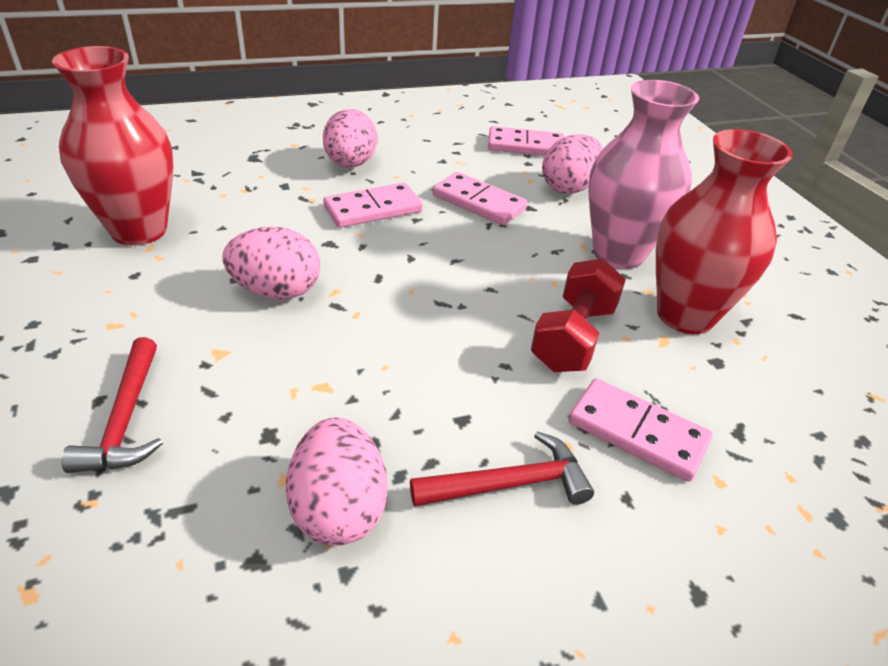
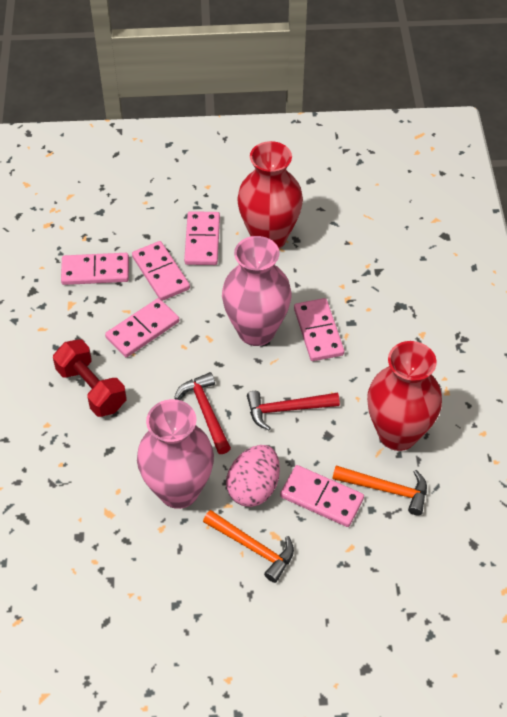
orange hammer: none = 0 -> [203,510,294,583] [332,466,427,515] = 2
pink domino: [323,182,423,228] [433,172,527,225] [488,126,564,156] [569,378,713,482] = 4 -> [61,253,129,285] [105,298,179,357] [132,241,190,301] [184,211,220,265] [280,465,364,527] [294,298,344,361] = 6
pink egg: [222,227,320,299] [286,418,388,546] [323,109,378,168] [542,134,603,194] = 4 -> [226,445,280,507] = 1
pink vase: [588,80,699,269] = 1 -> [137,399,214,509] [222,236,292,346] = 2

